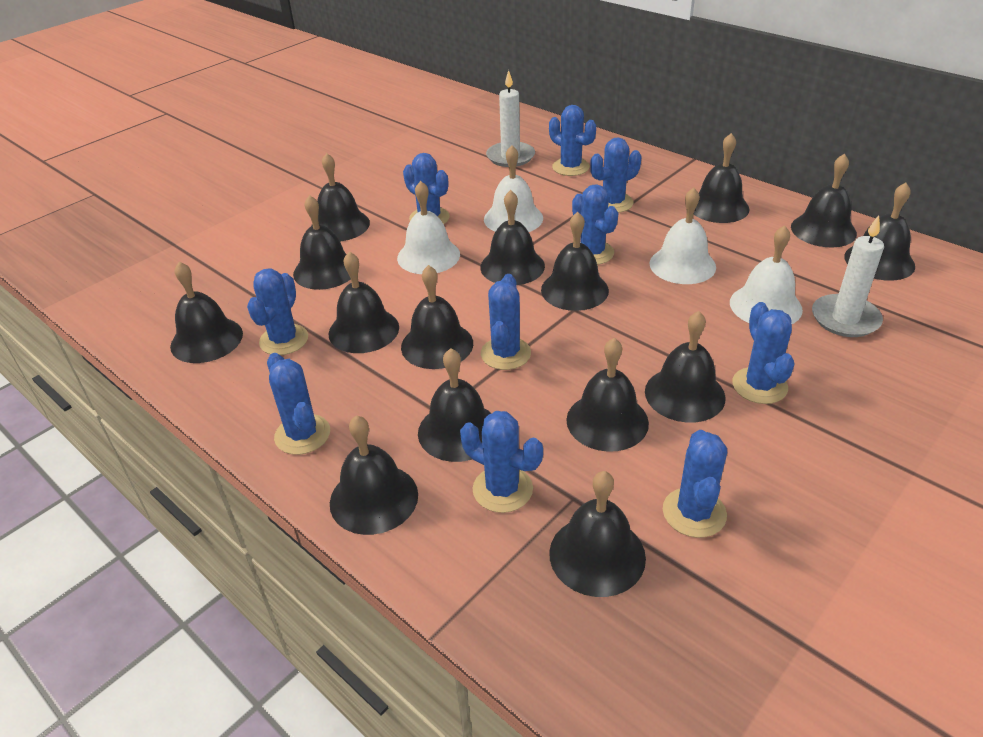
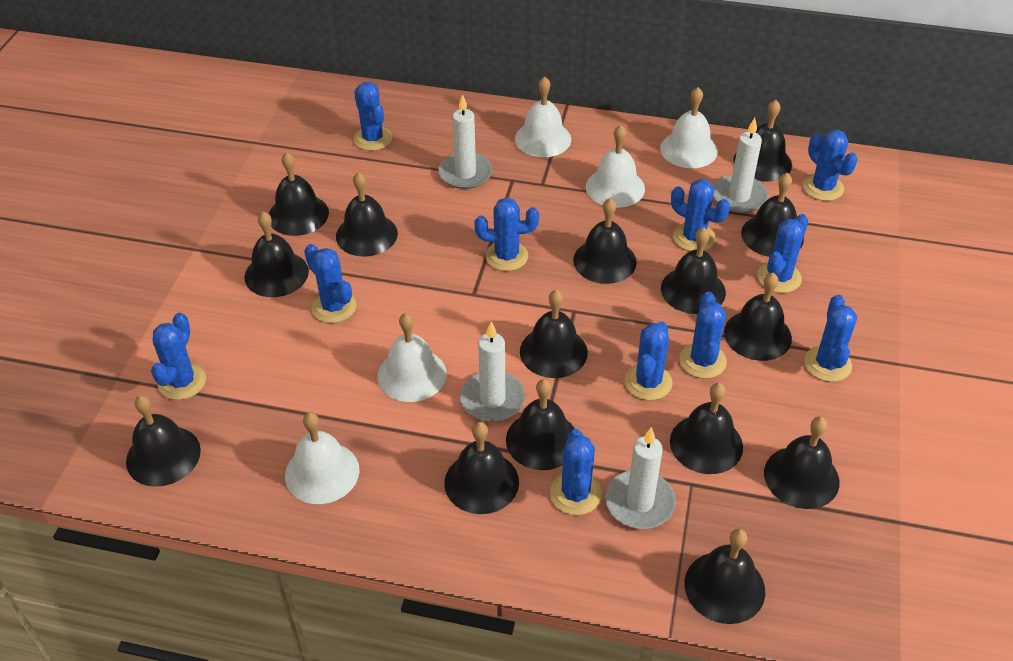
blue cactus: [247,269,308,355] [267,353,330,455] [403,153,450,224] [460,411,543,513] [481,274,531,370] [549,105,596,176] [572,184,618,265] [590,137,642,213] [663,430,727,538] [732,302,794,404] = 10 -> [151,313,206,400] [304,244,356,323] [353,82,392,151] [475,197,539,271] [550,429,602,515] [625,321,673,400] [671,179,730,251] [680,292,727,379] [757,214,808,293] [803,130,858,201] [804,295,857,382] = 11
white bell: [397,181,460,274] [484,145,543,232] [650,187,716,284] [730,225,803,324] = 4 -> [285,412,360,504] [377,313,446,402] [515,76,571,157] [586,125,645,208] [660,87,718,168] = 5
white candle: [486,70,535,167] [812,215,884,337] = 2 -> [438,94,493,189] [460,322,525,422] [605,427,676,529] [713,118,768,213] = 4

